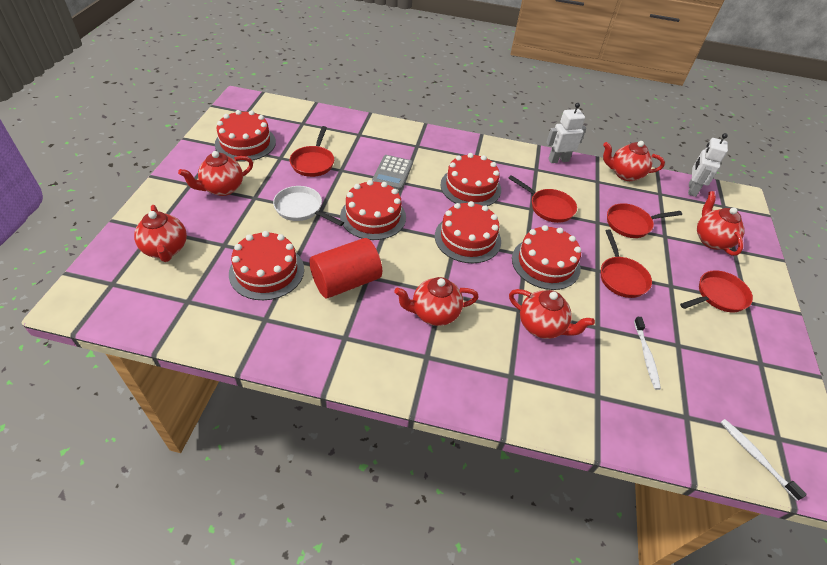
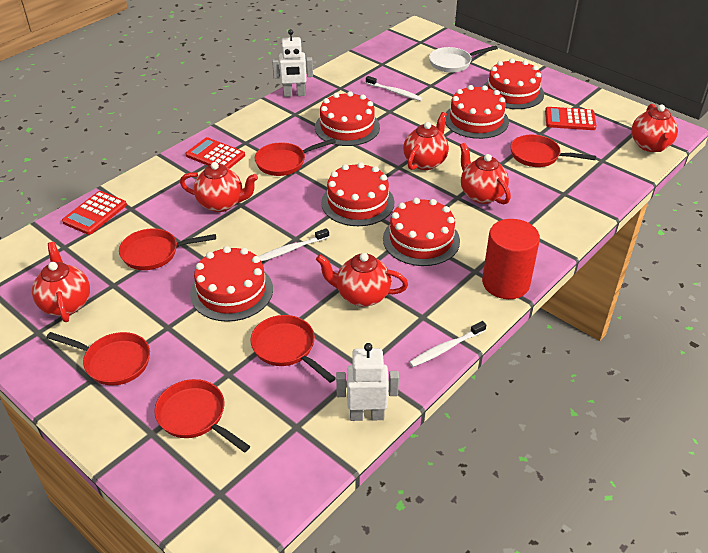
grey calculator: [372,155,413,190] = 1 -> none = 0
red calculator: none = 0 -> [62,191,127,235] [186,137,245,169] [545,107,597,130] = 3
red pan: [290,126,334,177] [508,175,577,223] [601,230,652,298] [607,203,682,238] [680,270,753,312] = 5 -> [47,332,150,386] [119,228,216,270] [154,379,250,452] [251,315,336,383] [255,138,336,176] [510,135,596,167] = 6
white toothbrush: [634,317,661,390] [720,419,807,501] = 2 -> [258,228,329,262] [366,76,422,101] [409,321,486,367] = 3

